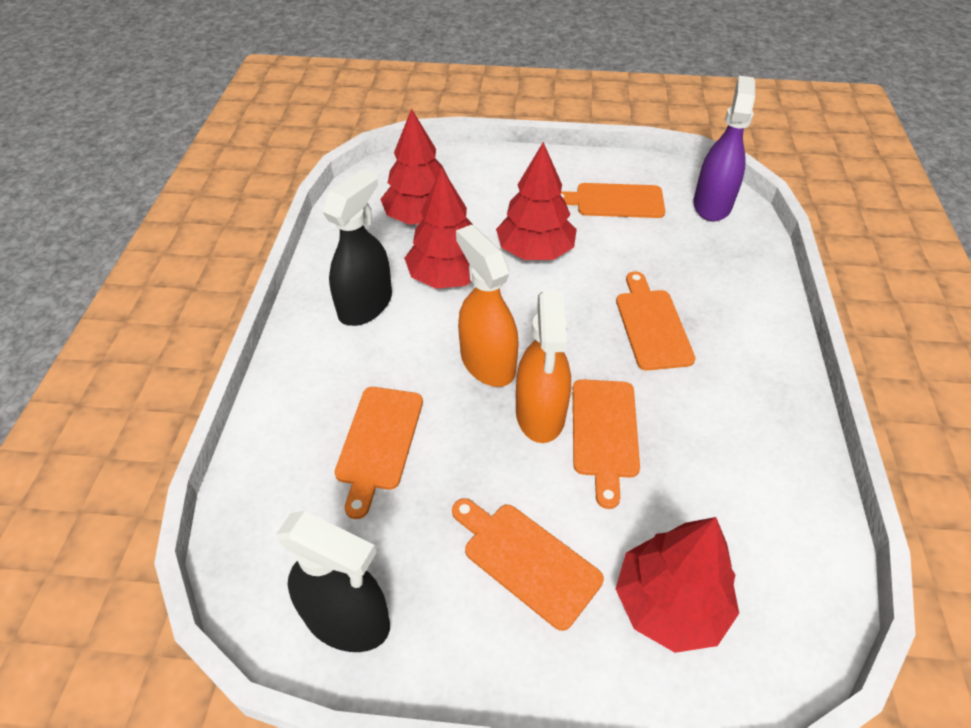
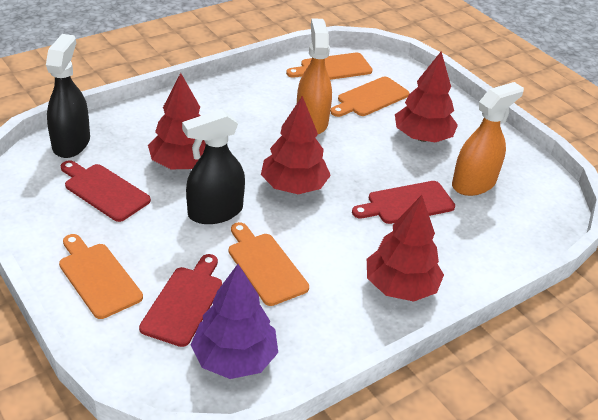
orange cutting board: [335,387,423,519] [452,498,604,631] [560,183,665,218] [573,379,640,509] [616,271,695,371] = 5 -> [59,234,143,319] [229,222,309,306] [286,53,373,80] [331,77,409,117] = 4
purple spray bottle: [693,76,755,221] = 1 -> none = 0
purple tree: none = 0 -> [191,264,278,379] = 1
red cutting board: none = 0 -> [61,160,151,222] [139,254,222,347] [352,181,455,224] = 3

